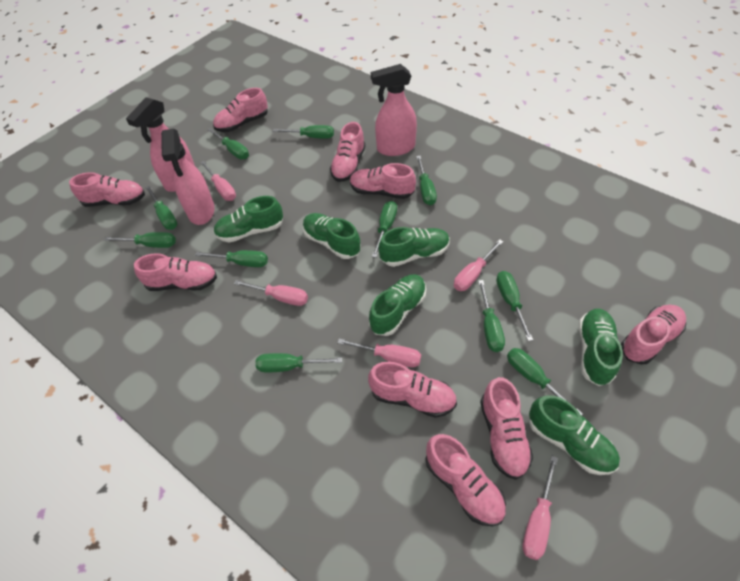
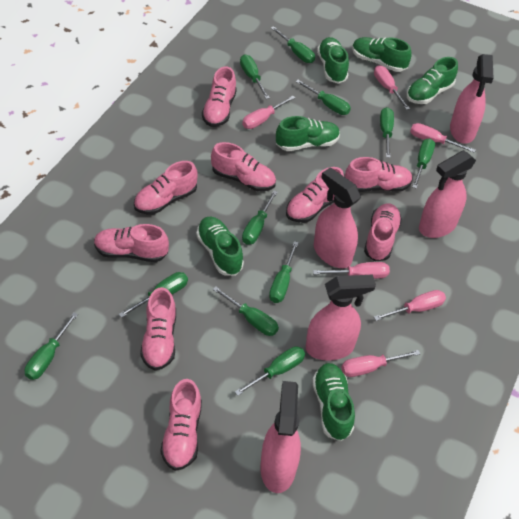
pink screwdriver: [200,161,236,201] [234,280,308,306] [337,338,421,367] [454,239,504,291] [523,456,558,560] = 5 -> [242,95,295,129] [313,262,390,279] [341,350,420,377] [374,65,410,110] [374,290,446,321] [410,123,476,153] = 6
pink spray bottle: [126,97,195,192] [161,129,215,225] [371,64,417,156] = 3 -> [260,381,301,493] [306,275,376,361] [314,167,361,268] [419,150,476,238] [450,54,493,144] = 5

